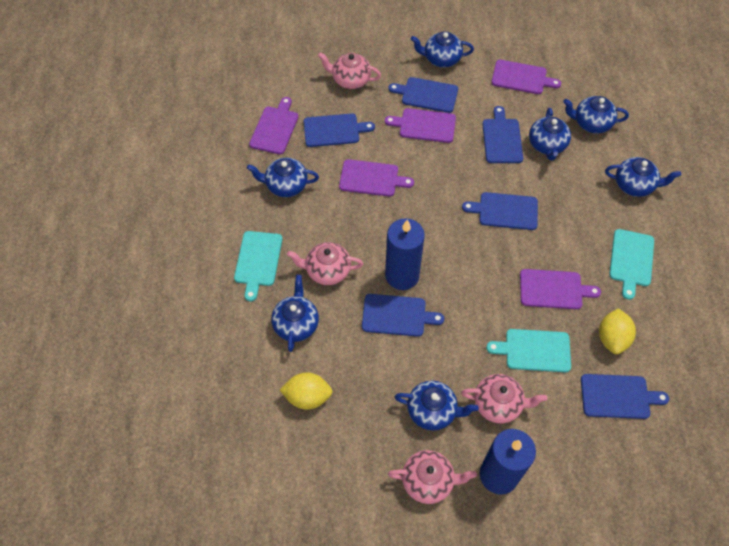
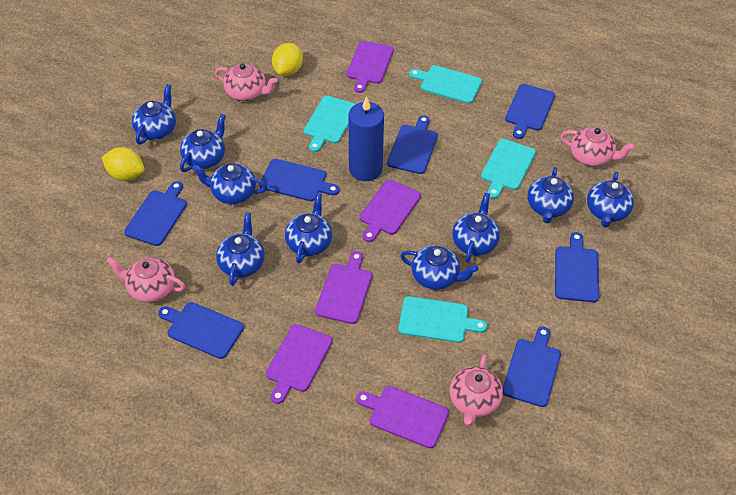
blue candle: [385,218,425,290] [480,429,536,495] = 2 -> [348,96,384,181] = 1
blue cutting board: [304,114,375,147] [362,294,444,337] [389,77,458,113] [462,192,538,230] [482,106,523,163] [581,374,669,419] = 6 -> [124,181,187,246] [158,302,244,359] [259,159,340,201] [387,115,438,174] [503,327,561,407] [505,84,555,139] [555,232,599,302] = 7
blue teapot: [247,158,319,197] [271,275,319,352] [395,381,479,431] [411,31,474,68] [529,108,571,161] [563,96,629,133] [605,157,681,197] = 7 -> [132,84,176,145] [180,114,226,172] [192,163,267,205] [216,212,265,286] [285,193,332,264] [400,245,479,290] [452,193,500,263] [527,167,574,223] [587,172,634,227] = 9
turquoise cutting board: [234,231,282,302] [486,329,571,372] [609,229,654,300] = 3 -> [304,96,356,152] [398,296,487,343] [409,65,482,104] [481,139,536,199] = 4

